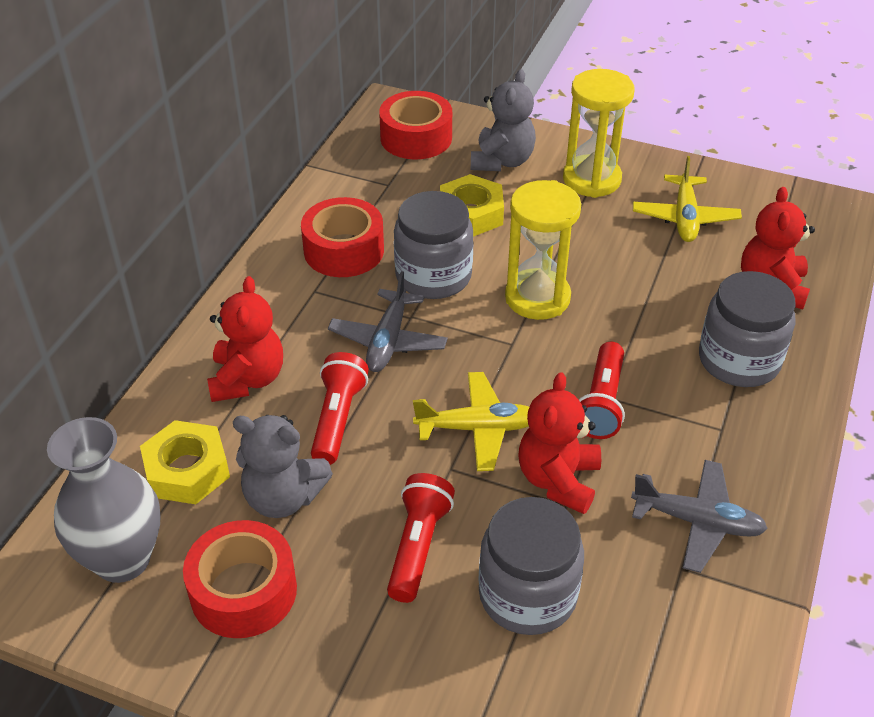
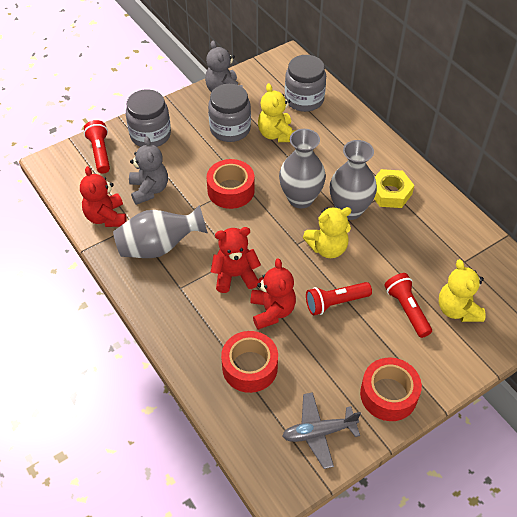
grey plane: [328,271,448,372] [631,460,768,573] = 2 -> [282,392,361,469] = 1
grey vase: [47,417,160,583] = 1 -> [113,205,208,258] [279,129,326,208] [330,140,377,220] = 3
yellow hourglass: [505,180,581,320] [563,69,635,198] = 2 -> none = 0
yellow nut: [140,420,230,504] [440,174,504,237] = 2 -> [374,169,414,208] = 1
yellow plane: [413,372,529,471] [633,156,742,242] = 2 -> none = 0
yellow teddy bear: none = 0 -> [258,83,296,142] [303,207,351,258] [439,259,486,322] = 3

